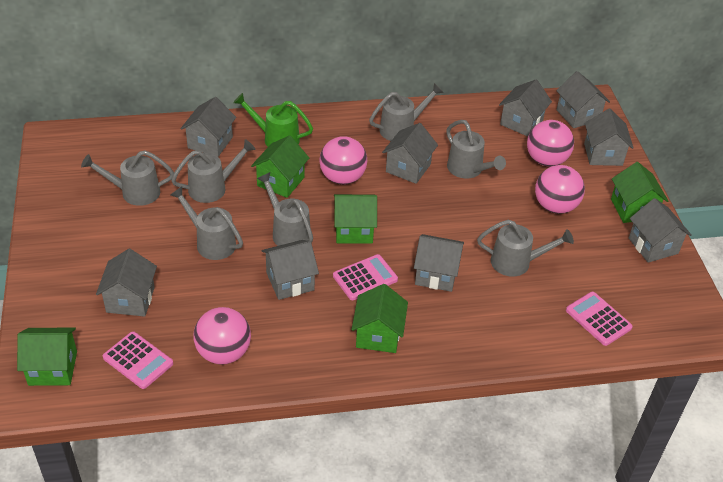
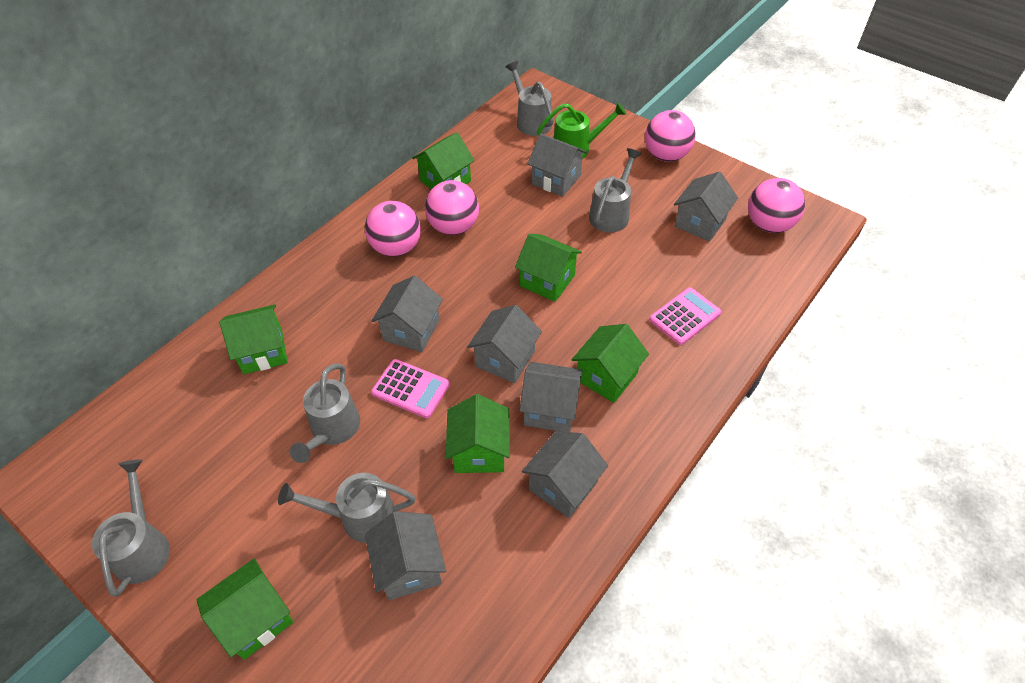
green house: [17,328,77,386] [251,135,309,198] [334,194,377,244] [352,284,408,353] [611,162,668,223] = 5 -> [196,558,293,660] [219,304,288,374] [412,132,475,189] [446,394,510,473] [515,234,582,302] [571,324,649,403] = 6
grey house: [96,249,157,317] [181,97,236,157] [262,240,319,300] [382,123,438,184] [414,234,464,292] [499,79,552,136] [556,71,610,128] [584,109,634,166] [629,198,691,263] = 9 -> [365,511,446,600] [372,276,443,352] [467,305,542,383] [519,362,583,432] [522,431,608,518] [527,133,587,197] [674,171,738,242] = 7
grey watering can: [81,150,174,206] [170,186,243,260] [171,139,256,203] [257,172,313,246] [369,83,444,141] [446,120,506,178] [477,220,574,277] = 7 -> [92,460,170,597] [278,473,415,543] [290,364,360,463] [506,61,554,136] [589,148,642,232] = 5
pink calculator: [103,332,173,389] [333,254,398,300] [566,292,633,346] = 3 -> [371,359,450,418] [649,288,721,345] = 2

